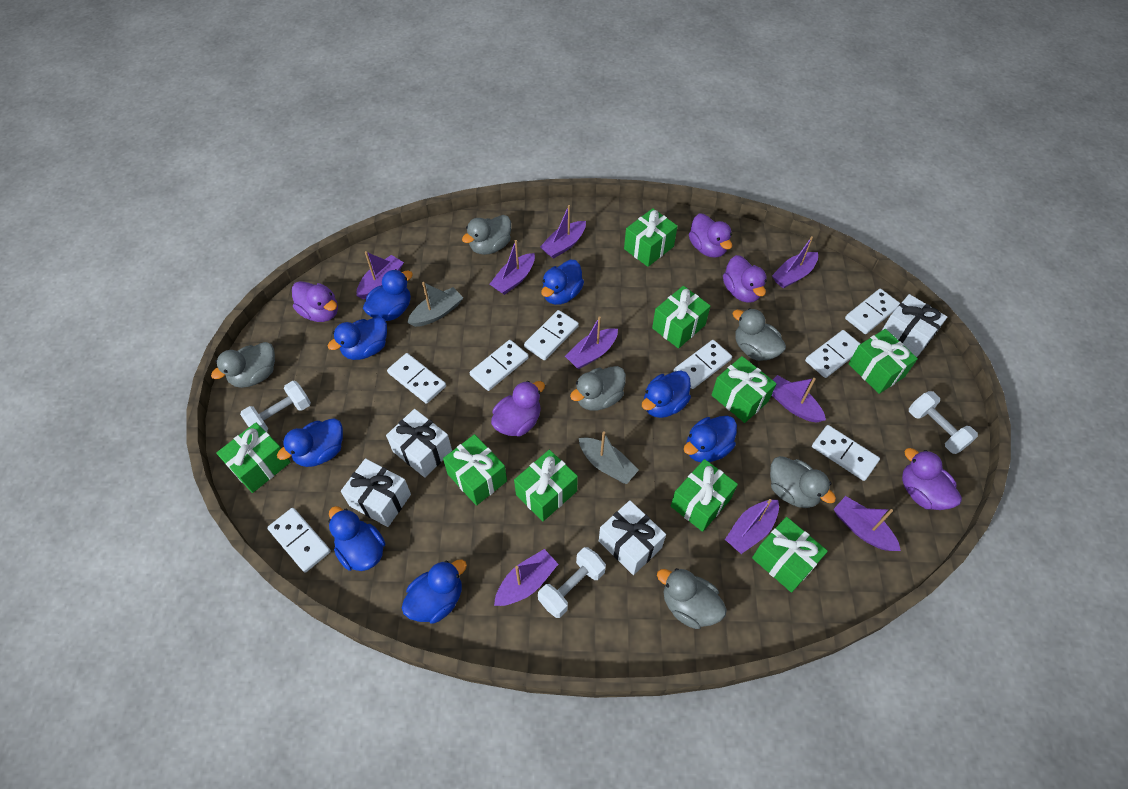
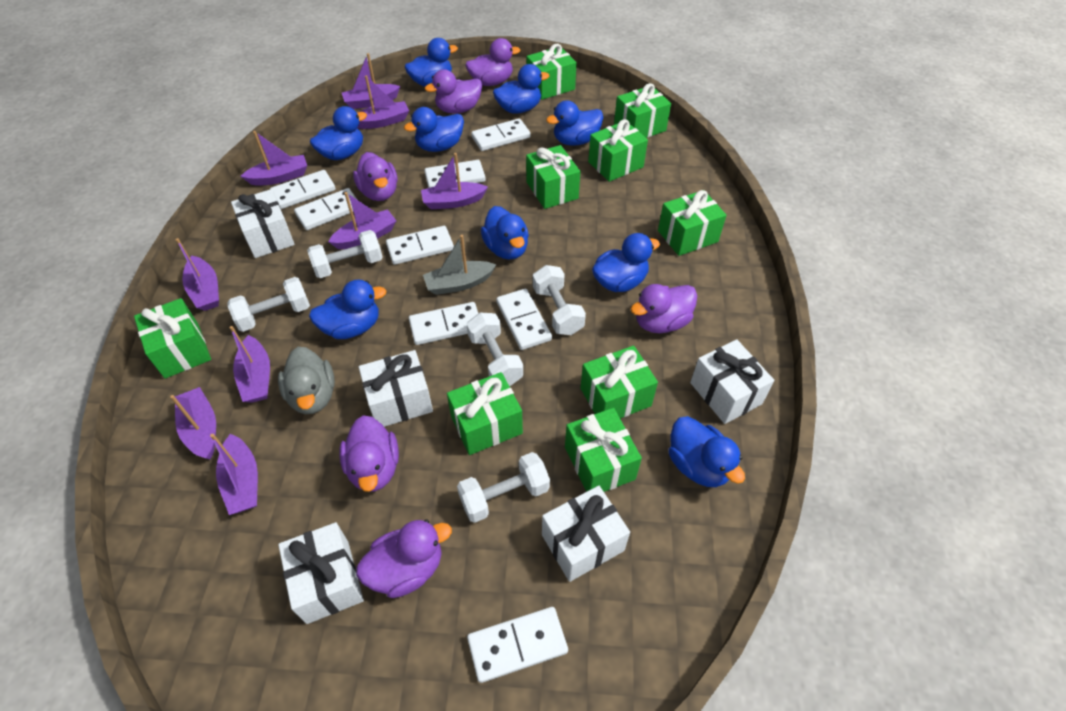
blue duck: [277,418,343,467] [328,317,387,360] [328,506,385,571] [363,269,413,321] [402,560,467,624] [541,260,584,305] [642,370,691,418] [684,416,737,462] = 8 -> [309,280,387,339] [310,106,367,160] [404,107,464,152] [405,38,458,87] [481,206,529,260] [493,64,549,114] [546,100,603,146] [592,233,660,292] [668,416,745,487] = 9
grey boat: [407,282,463,327] [579,431,638,484] = 2 -> [423,235,496,295] = 1
grey duck: [211,342,275,388] [462,215,511,255] [570,366,626,411] [657,568,727,629] [732,308,786,361] [770,456,836,508] = 6 -> [278,347,335,414] = 1
purple duck: [292,281,338,322] [491,381,545,436] [689,214,732,258] [723,255,767,303] [902,448,962,510] = 5 -> [339,415,399,492] [353,152,398,201] [356,520,452,598] [425,69,482,114] [465,38,521,86] [631,284,697,333] = 6
white dumbbell: [240,381,311,432] [538,547,606,618] [909,391,978,454] = 3 -> [228,277,310,332] [307,230,383,278] [457,452,550,523] [467,312,523,386] [533,265,586,335] = 5
white gift: [341,458,411,527] [386,409,452,478] [599,500,666,575] [882,294,947,357] = 4 -> [231,189,295,258] [278,522,364,624] [359,350,433,427] [542,486,630,582] [690,340,774,424] = 5

